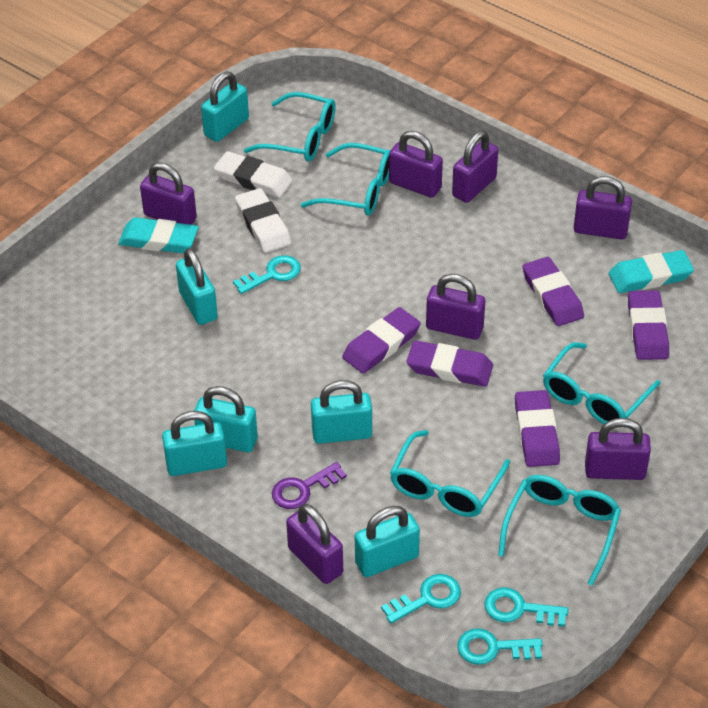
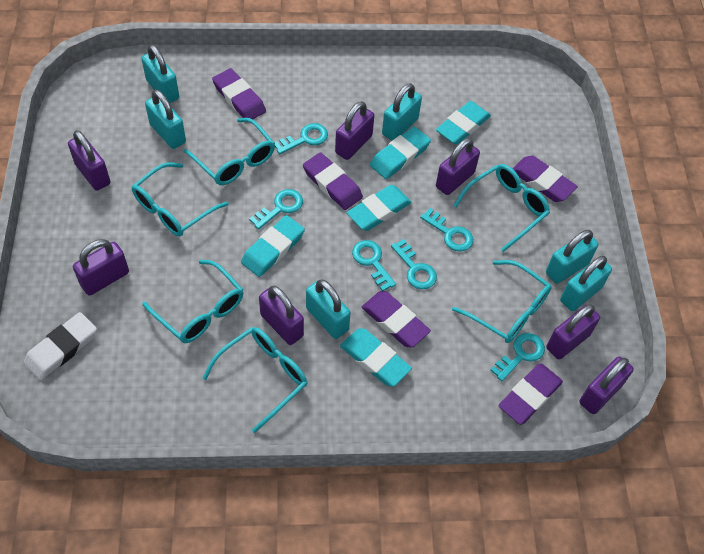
purple key: [272,462,347,509] = 1 -> none = 0
turquoise eraser: [118,217,199,253] [609,250,694,293] = 2 -> [241,215,305,277] [340,328,412,387] [347,185,411,231] [370,127,431,179] [436,101,491,145] = 5
turquoise glasses: [244,92,336,161] [300,143,391,215] [390,430,510,517] [498,475,621,586] [543,342,661,424] = 5 -> [132,162,229,236] [142,260,243,343] [184,118,275,185] [203,327,308,433] [452,260,551,343] [453,164,550,252] = 6
turquoise key: [233,255,301,294] [381,574,461,624] [457,628,543,665] [484,587,568,627] = 4 -> [249,189,303,229] [274,123,328,154] [352,240,396,291] [391,239,437,289] [420,208,473,251] [490,333,545,381] = 6
white eraser: [214,151,293,198] [235,188,291,253] = 2 -> [24,312,97,380] = 1

